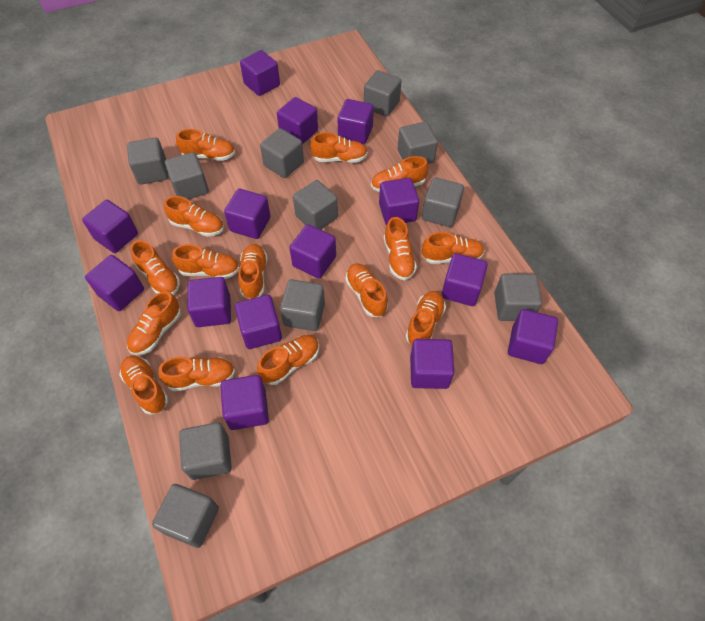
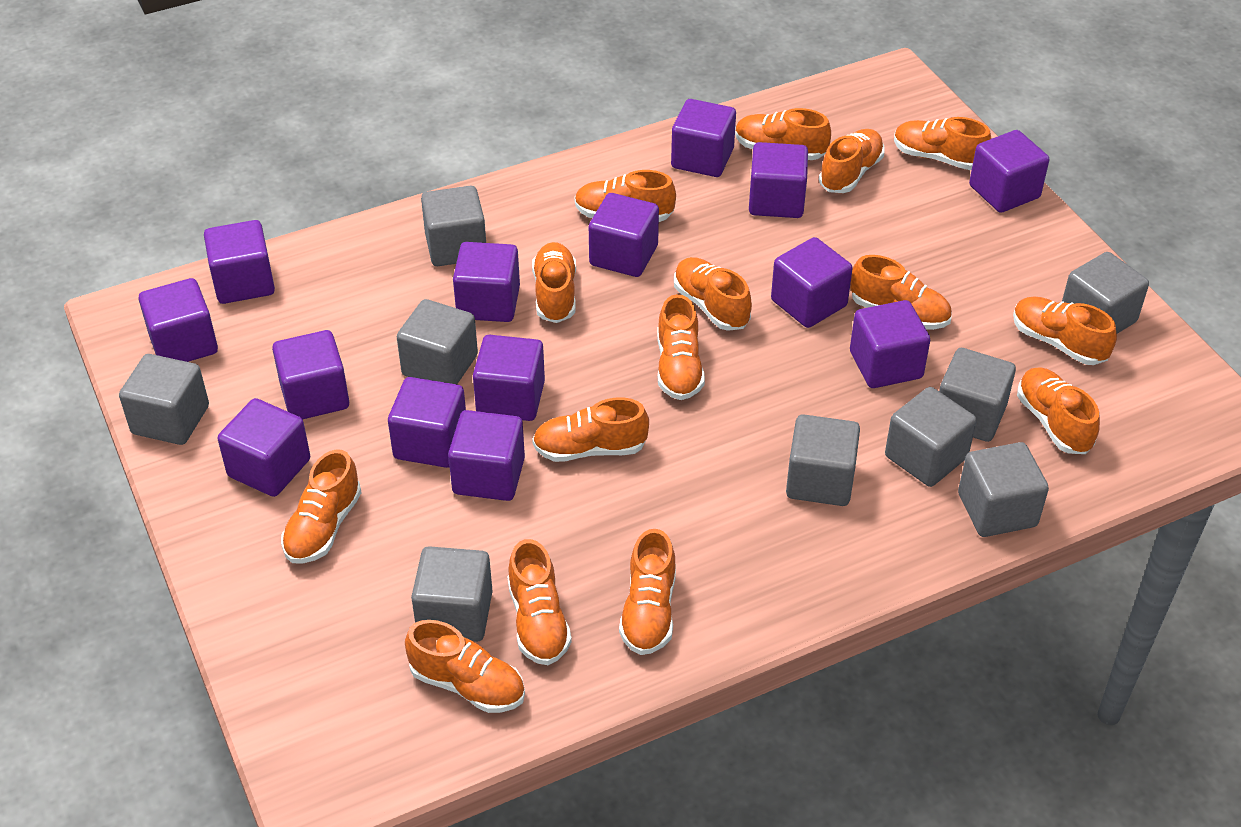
grey cube: [127,138,169,185] [152,484,219,548] [165,152,209,199] [179,422,232,480] [260,128,304,178] [280,279,325,331] [293,180,338,230] [364,70,402,117] [398,122,438,164] [422,177,464,227] [494,274,542,321] = 11 -> [119,354,209,445] [397,299,478,384] [411,546,493,642] [421,186,486,266] [786,414,860,506] [885,387,977,487] [939,348,1016,442] [958,442,1049,537] [1062,252,1149,334] = 9

